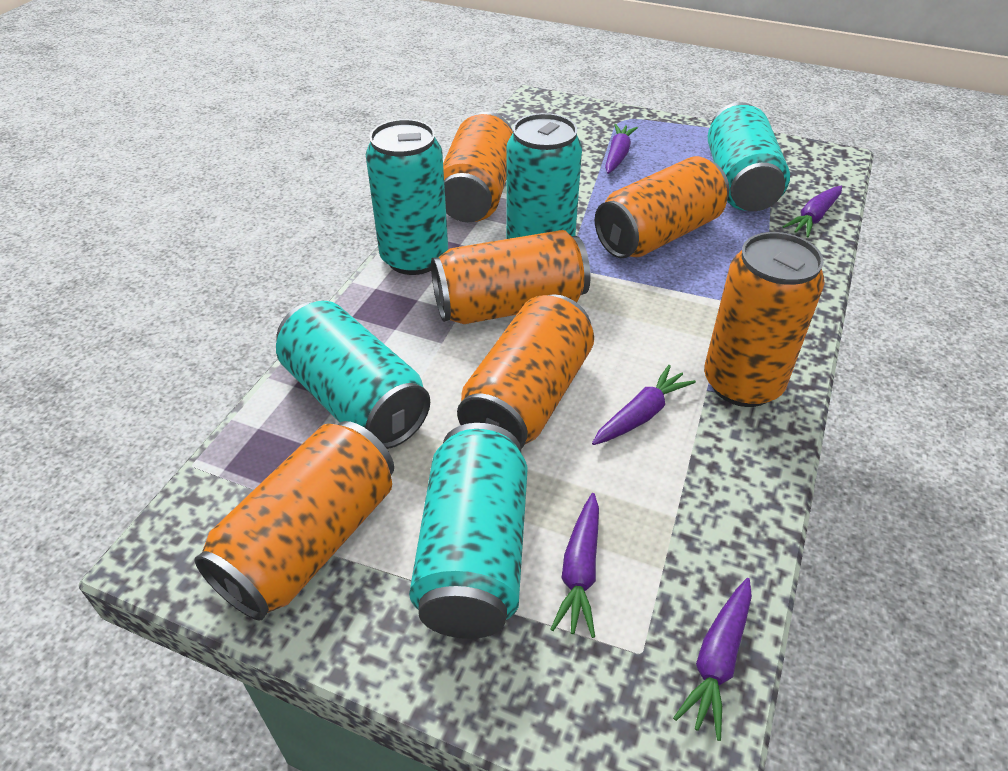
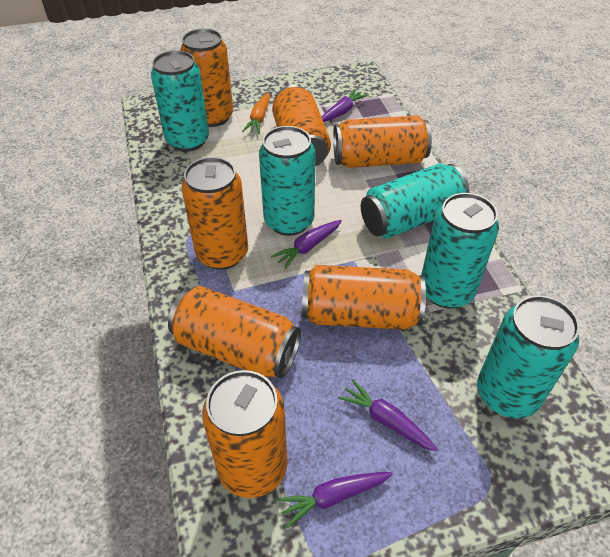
orange can: [194,421,394,621] [431,230,590,324] [443,111,513,222] [457,294,594,449] [595,156,729,259] [704,232,825,407] = 6 -> [168,286,301,379] [180,29,233,127] [182,157,248,270] [202,370,288,498] [272,85,331,167] [302,265,426,330] [333,115,432,168] = 7
orange carrot: none = 0 -> [242,92,270,134] = 1
purple carrot: [550,493,599,638] [592,365,696,445] [605,124,638,174] [673,578,752,741] [782,186,842,237] = 5 -> [271,220,342,269] [277,472,392,528] [321,89,368,122] [338,379,438,452] = 4

